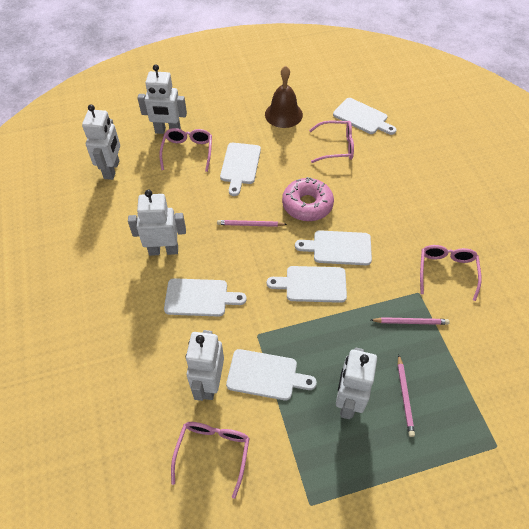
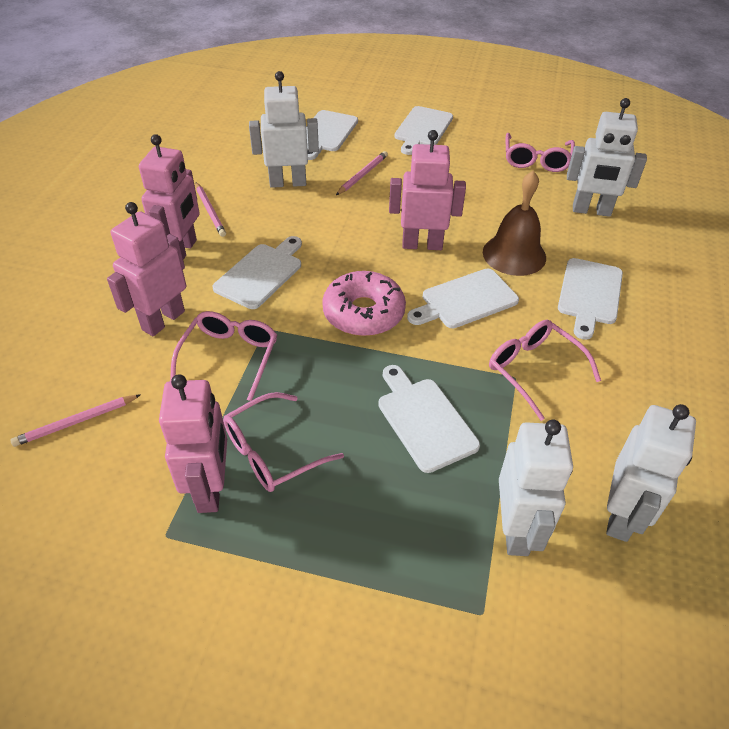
pink robot: none = 0 -> [107,202,186,336] [139,134,200,260] [159,374,227,513] [389,130,466,250] = 4
white robot: [82,105,120,180] [128,190,186,256] [137,64,187,134] [186,330,224,401] [336,347,377,419] = 5 -> [249,71,319,188] [499,420,573,556] [567,98,647,217] [606,404,696,542] = 4

